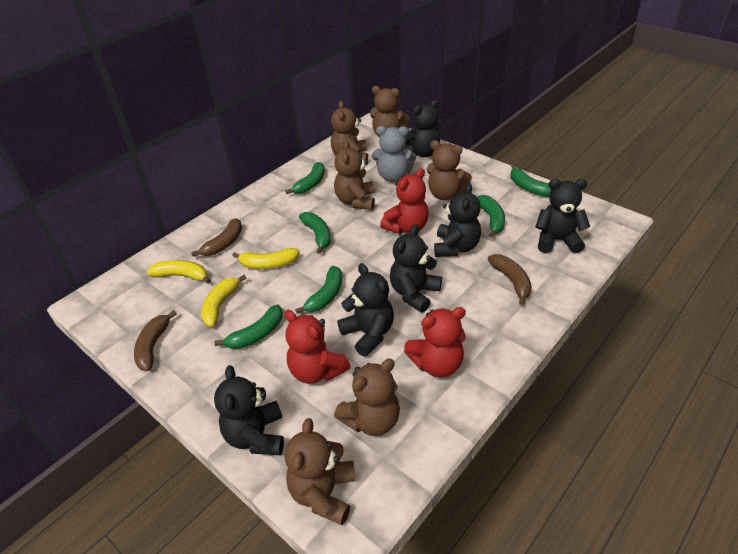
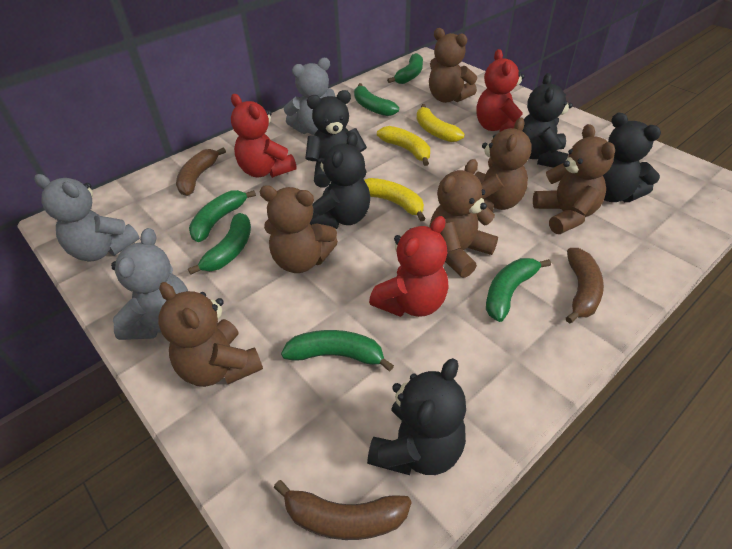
black teddy bear: [214,365,284,455] [337,263,394,357] [390,224,442,313] [402,100,440,157] [434,183,481,257] [535,179,590,253] = 6 -> [305,90,367,188] [310,132,370,229] [367,358,466,475] [522,73,573,168] [603,113,661,202] = 5
grey teddy bear: [372,126,416,182] = 1 -> [34,174,140,261] [111,228,188,340] [284,58,335,135] = 3

